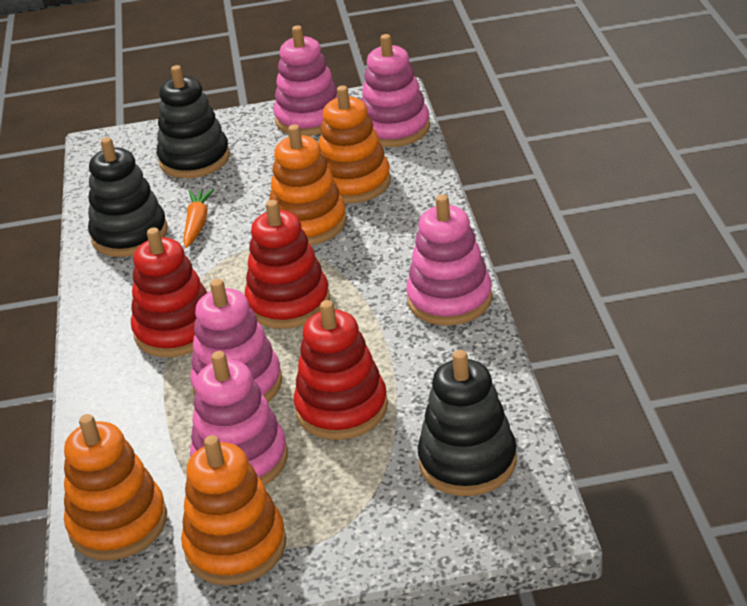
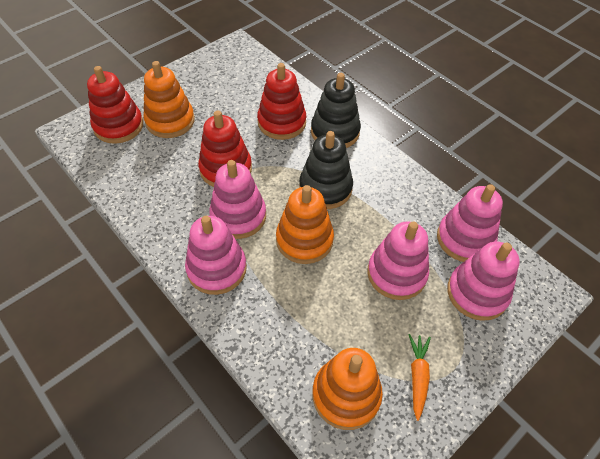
black stacking toy: [88,137,168,257] [157,65,230,178] [417,350,517,496] = 3 -> [299,131,353,209] [311,73,361,148] = 2
orange stacking toy: [64,414,167,561] [181,435,286,585] [269,124,347,245] [319,86,391,204] = 4 -> [143,61,195,138] [276,185,334,264] [312,348,383,430] = 3

